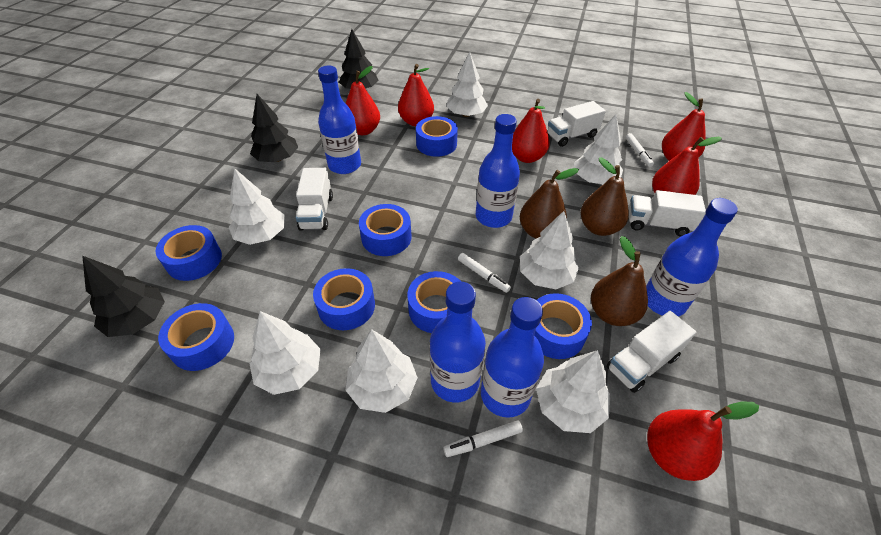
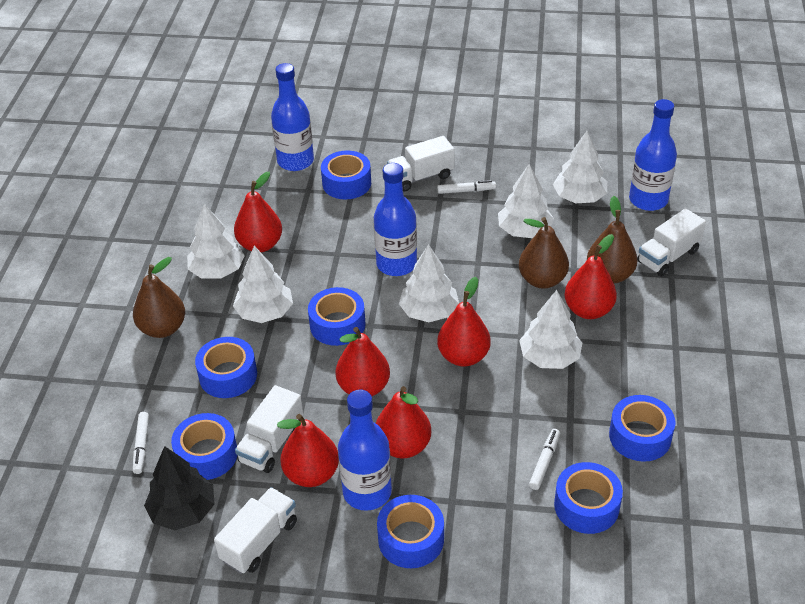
black tree: [82,256,165,337] [250,94,298,162] [339,29,379,89] = 3 -> [144,446,215,530] = 1
blue bottle: [318,65,361,174] [429,282,486,403] [476,114,520,228] [481,297,544,418] [646,198,738,317] = 5 -> [271,63,314,171] [338,390,392,511] [374,163,417,276] [629,99,677,211] = 4
white tree: [229,168,285,245] [250,311,321,395] [346,329,418,413] [446,52,488,117] [520,211,579,289] [536,350,610,433] [574,115,623,184] = 7 -> [187,204,245,278] [233,246,293,323] [399,244,459,322] [498,164,554,238] [519,290,582,369] [553,131,607,203] = 6

